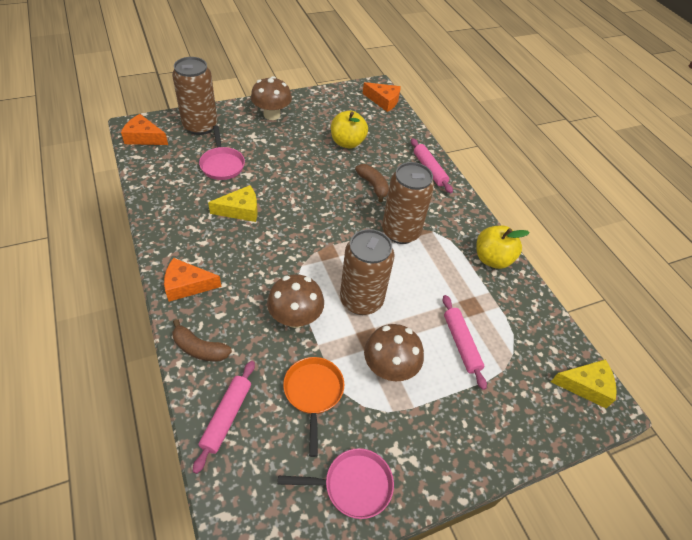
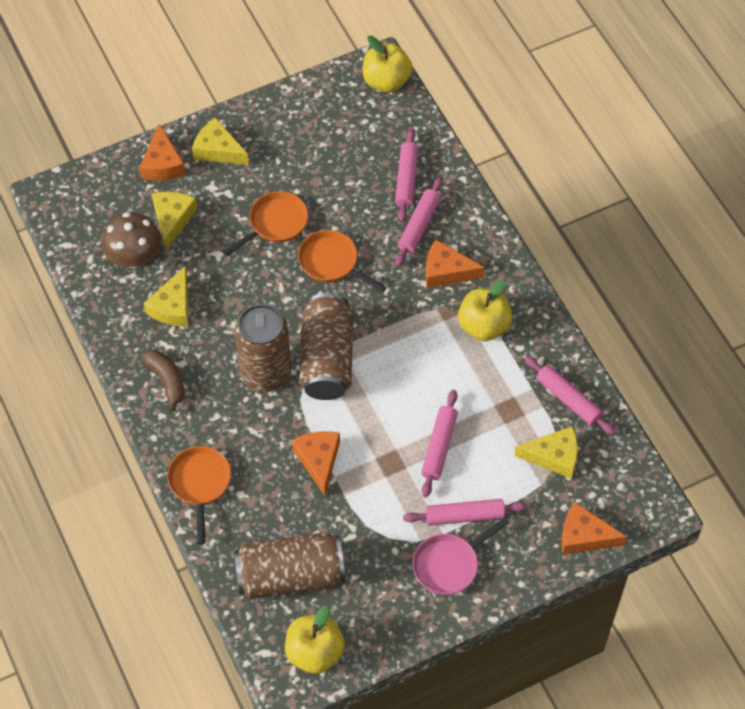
brown banana: [172,319,232,361] [355,164,389,202] = 2 -> [141,350,185,412] = 1
brown mushroom: [251,76,292,120] [267,274,324,328] [364,324,424,381] = 3 -> [102,212,162,269] = 1
orange cheese: [121,114,168,145] [164,258,222,302] [363,82,401,112] = 3 -> [139,124,186,180] [292,431,340,496] [426,240,485,288] [561,502,627,554] = 4
orange pan: [283,357,344,457] = 1 -> [167,446,231,545] [223,191,308,256] [298,230,387,292] = 3
pink pan: [199,125,245,180] [278,448,394,519] = 2 -> [413,517,510,595] = 1
pink rolling pin: [193,361,255,474] [411,138,453,193] [442,295,487,390] = 3 -> [395,128,419,222] [395,177,443,267] [403,499,527,526] [421,390,458,497] [524,356,615,435] = 5
yellow apple: [331,111,368,149] [477,226,530,269] = 2 -> [285,605,345,674] [363,36,413,93] [458,280,513,341] = 3
yellow cheese: [208,185,258,222] [551,359,617,408] = 2 -> [144,266,189,326] [152,192,197,250] [192,118,249,165] [514,426,578,479] = 4

